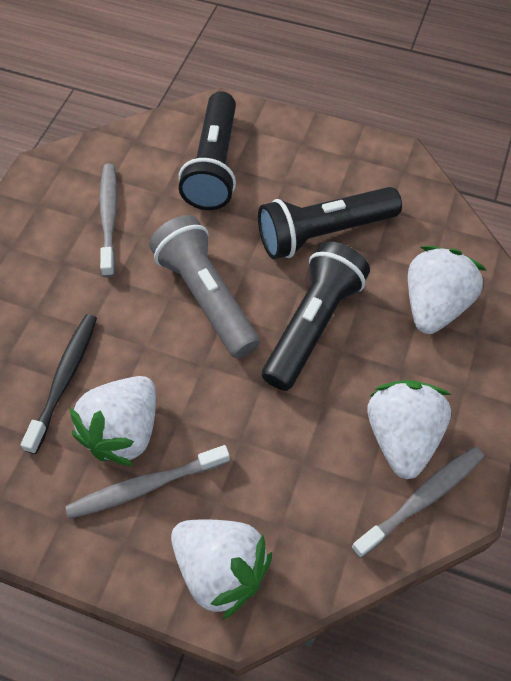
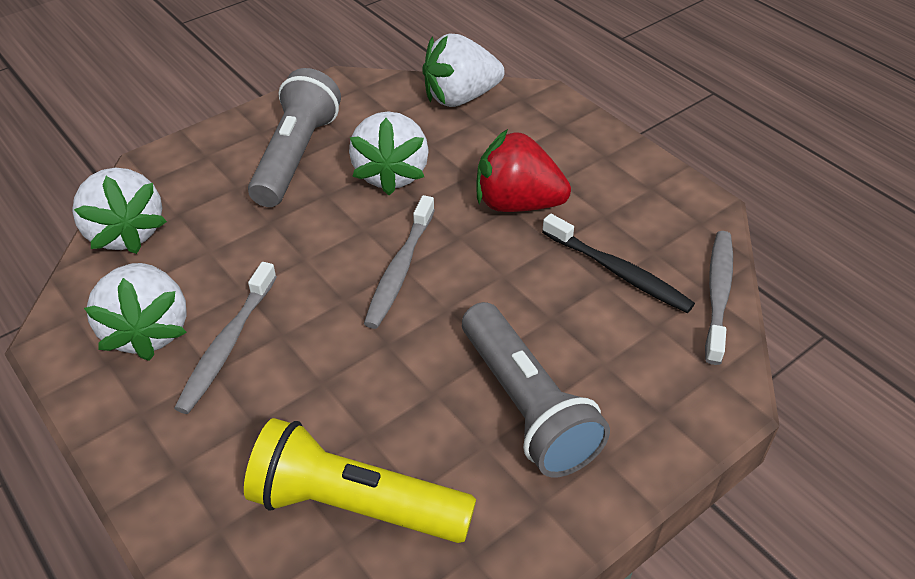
black flashlight: [179,91,236,210] [258,187,402,259] [262,241,370,391] = 3 -> none = 0
grey flashlight: [149,215,260,359] = 1 -> [248,68,341,207] [462,302,610,477] = 2
red strawberry: none = 0 -> [477,129,571,212] = 1
yellow flashlight: none = 0 -> [244,418,476,543] = 1

